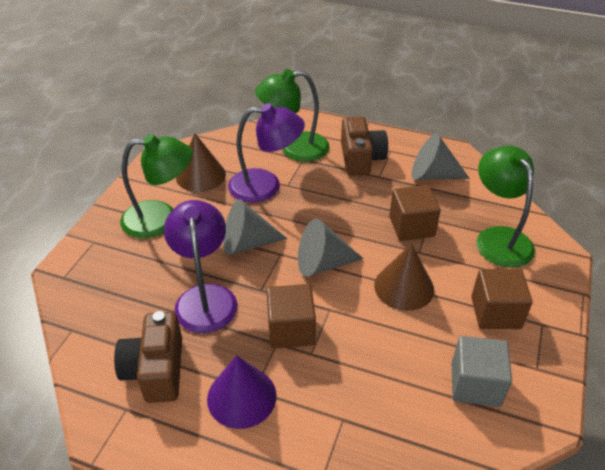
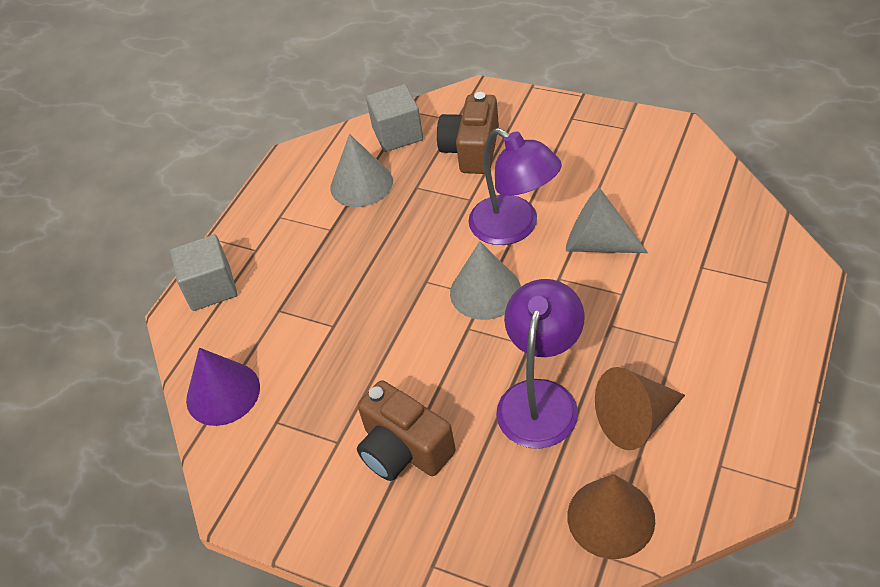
brown cube: [266,284,316,348] [389,185,441,241] [471,269,533,329] = 3 -> none = 0
green lamp: [120,134,193,238] [255,69,330,162] [476,146,535,268] = 3 -> none = 0
grey cube: [452,336,512,407] = 1 -> [170,234,237,311] [366,84,423,152] = 2

